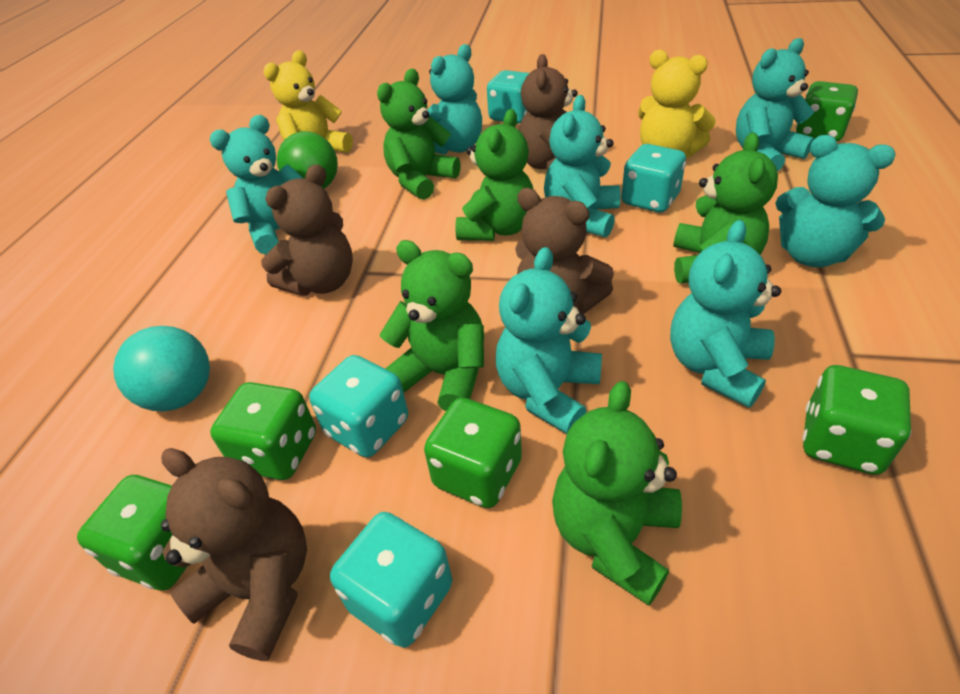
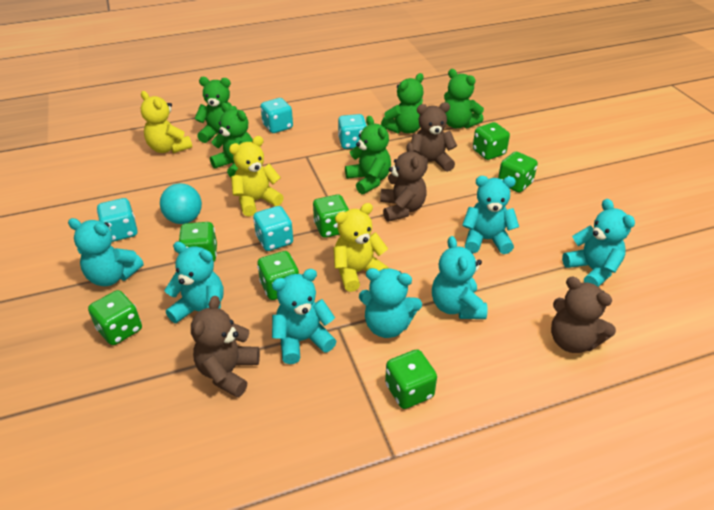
green ball: [277,131,338,189] = 1 -> none = 0
green dice: [77,475,187,591] [210,382,316,480] [424,397,522,508] [796,81,858,142] [802,365,912,475] = 5 -> [88,290,142,345] [179,222,217,262] [257,251,299,300] [313,194,349,238] [385,349,437,409] [473,122,510,160] [498,152,538,193] = 7
yellow teddy bear: [264,50,353,152] [638,50,716,158] = 2 -> [141,91,192,153] [229,136,284,216] [333,203,389,292] = 3

